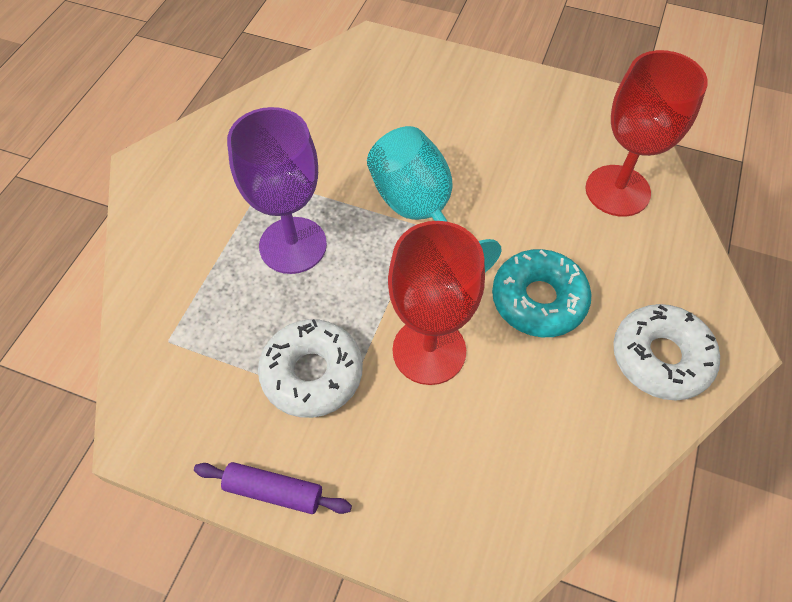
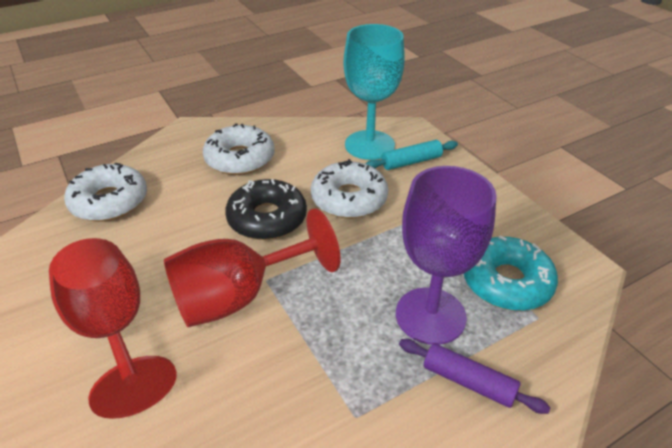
black donut: none = 0 -> [225,179,307,240] = 1
turquoise rolling pin: none = 0 -> [366,140,458,170] = 1
white donut: [258,319,363,418] [613,304,720,400] = 2 -> [64,163,147,221] [203,123,275,175] [311,159,388,218] = 3

